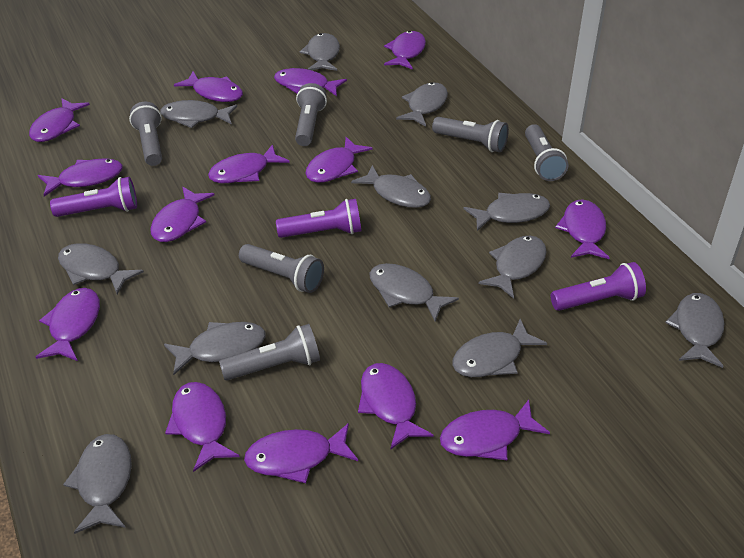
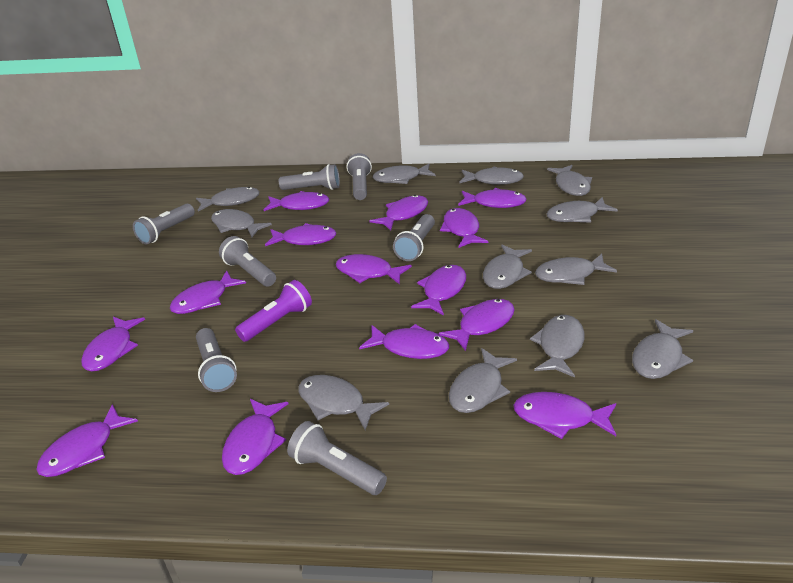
grey flashlight: [129,102,162,166] [219,324,320,380] [239,244,324,293] [295,83,327,146] [432,117,509,152] [525,124,568,181] = 6 -> [133,204,195,244] [196,328,237,392] [219,236,276,287] [279,164,340,190] [287,421,387,495] [347,153,372,200] [393,214,435,261] = 7
purple flashlight: [50,177,137,217] [276,199,361,238] [551,262,646,311] = 3 -> [235,280,312,342] = 1

